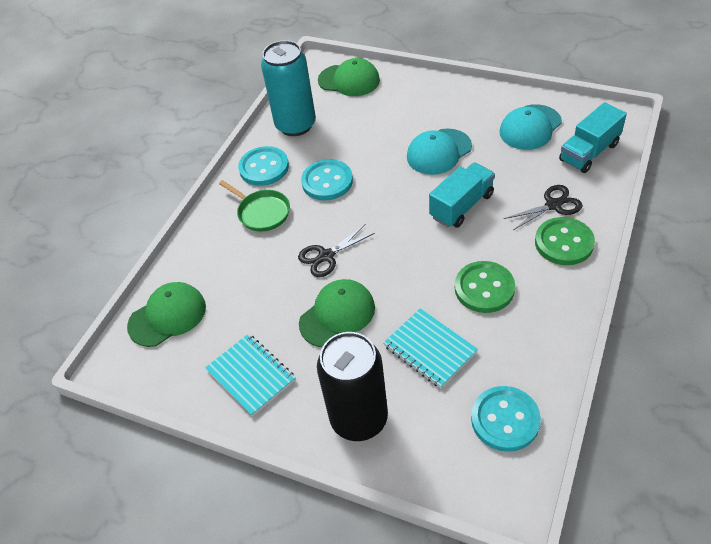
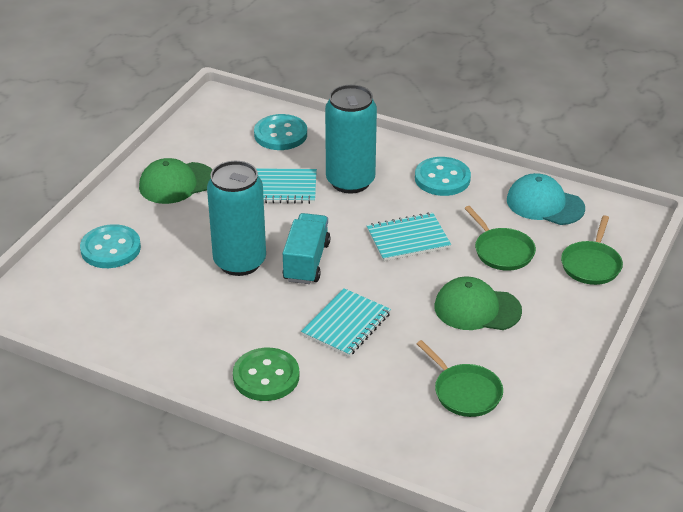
black can: [317,332,388,441] = 1 -> none = 0
black scissors: [298,225,375,277] [504,185,583,230] = 2 -> none = 0
green button: [455,261,515,313] [535,217,595,265] = 2 -> [233,348,299,401] = 1
green cap: [127,282,206,347] [299,279,375,348] [318,58,380,96] = 3 -> [139,158,212,204] [435,277,522,330] = 2
green pan: [219,180,290,231] = 1 -> [417,340,503,417] [464,206,536,271] [561,215,623,285] = 3
turquoise can: [261,40,316,136] = 1 -> [207,161,266,276] [325,85,377,194] = 2
turquoise cap: [407,129,472,175] [499,104,562,150] = 2 -> [507,173,585,225] = 1
turquoise notebook: [205,334,296,417] [383,308,478,388] = 2 -> [256,168,317,204] [301,288,391,357] [367,212,451,261] = 3
turquoise truck: [429,162,495,228] [559,102,627,173] = 2 -> [283,213,331,284] = 1

